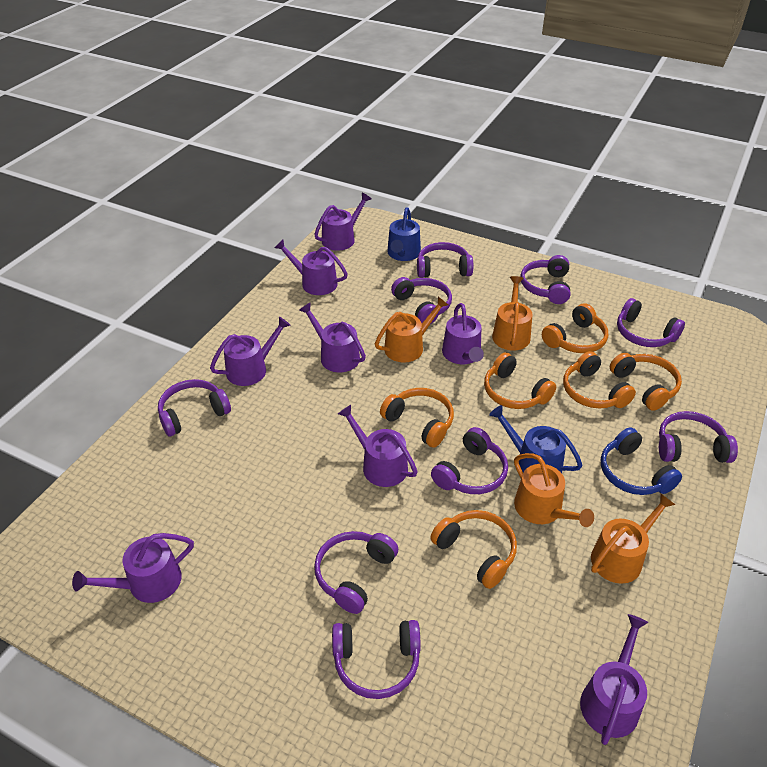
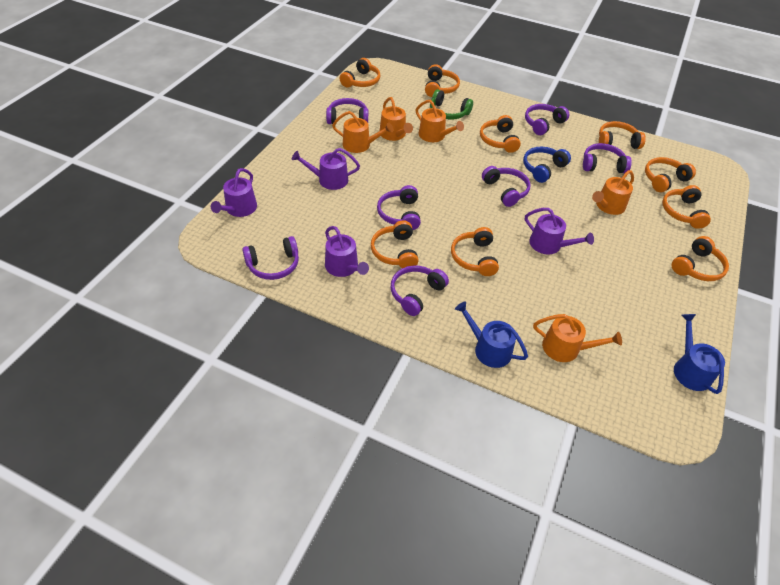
green headphones: none = 0 -> [430,89,473,120] = 1
orange headphones: [380,388,454,448] [430,510,517,589] [484,352,556,409] [542,303,608,353] [563,351,636,409] [610,353,682,411] = 6 -> [339,58,381,88] [371,220,419,268] [425,64,460,97] [451,227,499,276] [480,115,521,153] [599,121,646,149] [645,157,696,192] [662,185,711,229] [672,236,729,281] = 9
orange watering can: [375,297,448,362] [492,276,533,350] [514,453,594,527] [591,493,676,584] = 4 -> [332,111,393,153] [380,97,413,141] [416,100,464,142] [533,314,622,362] [592,170,634,215] = 5
purple headphones: [158,379,231,436] [314,531,398,614] [332,620,421,699] [391,277,452,324] [417,242,473,278] [431,427,508,494] [520,255,571,304] [617,298,685,347] [659,411,738,463] = 9 -> [242,236,299,280] [326,98,368,124] [377,185,421,230] [391,265,449,316] [482,166,531,207] [525,104,569,135] [583,143,632,173] = 7
purple watering can: [72,533,194,603] [210,317,291,386] [275,240,348,295] [299,302,366,372] [314,193,371,251] [338,405,418,487] [442,303,484,364] [580,614,648,745] = 8 -> [211,168,257,217] [292,148,360,190] [325,226,369,277] [525,208,594,255] = 4

